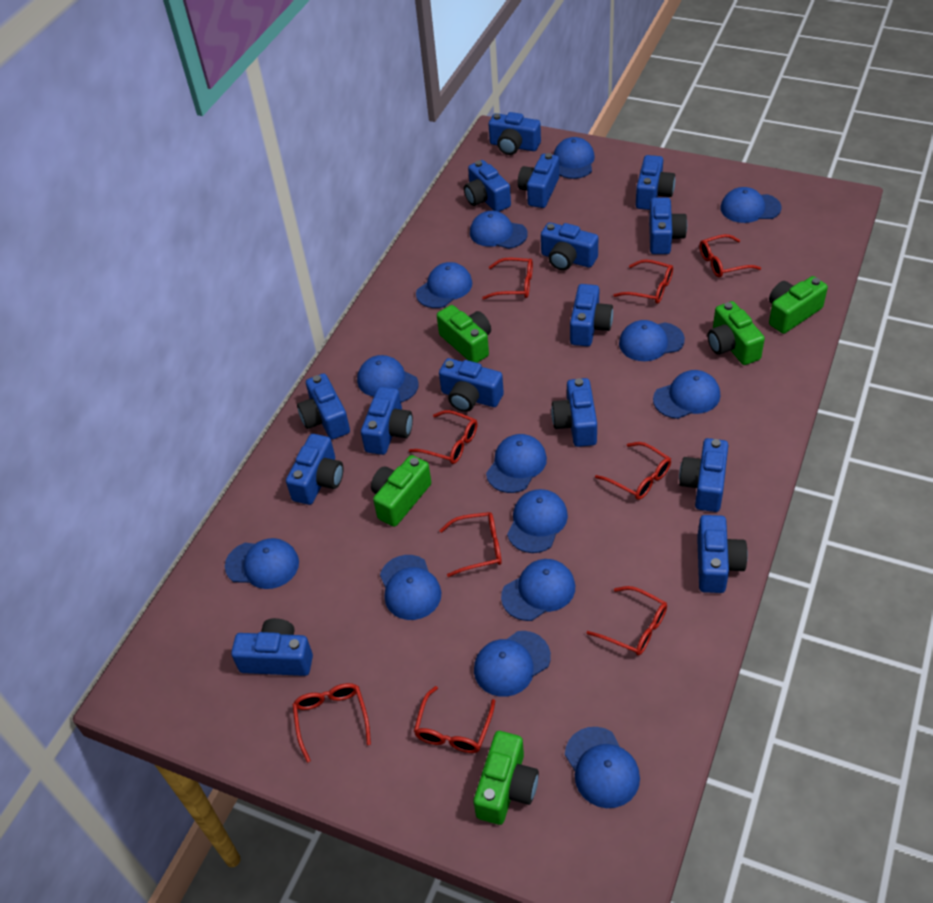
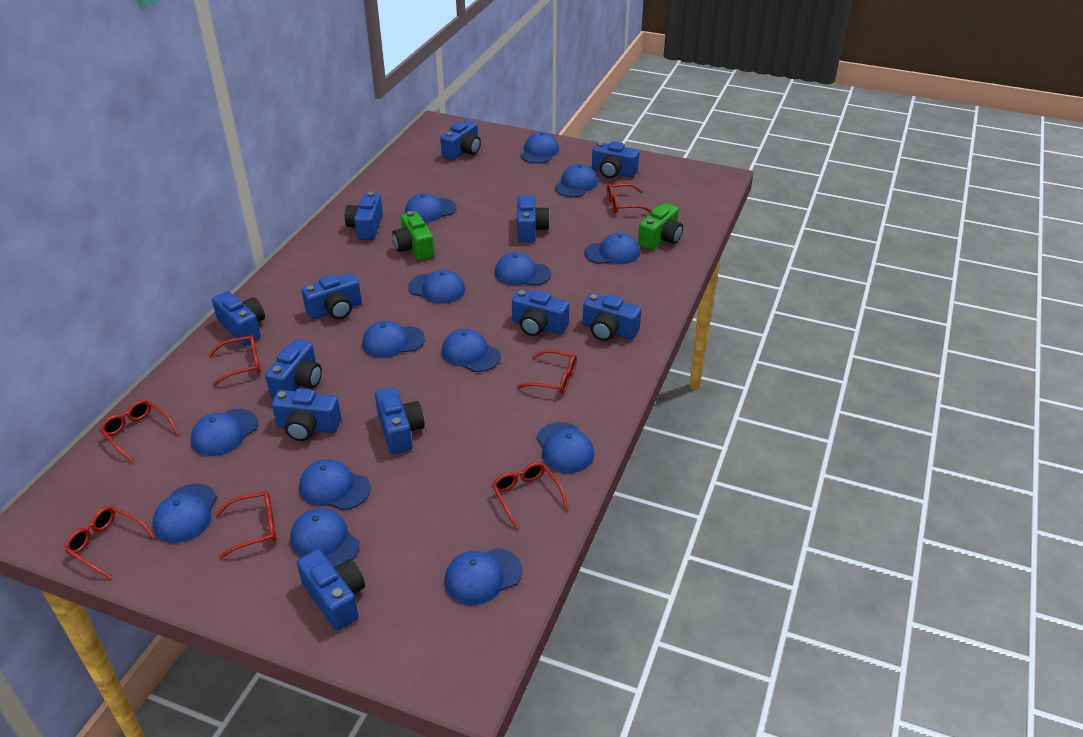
blue camera: [231,618,313,676] [286,434,343,505] [297,373,350,440] [361,387,413,455] [439,358,504,412] [464,160,511,212] [489,112,541,155] [518,153,559,208] [541,222,598,270] [551,378,597,447] [570,284,613,346] [636,155,675,210] [649,197,687,254] [679,438,728,512] [697,515,748,593] = 15 -> [212,291,265,345] [265,339,322,398] [272,388,341,441] [297,549,365,630] [302,273,362,319] [345,192,383,240] [375,387,425,454] [440,120,481,160] [512,289,569,336] [517,195,550,242] [583,293,641,341] [592,141,639,178] = 12
green camera: [371,455,431,527] [437,305,491,363] [474,731,539,825] [708,301,765,365] [769,276,828,334] = 5 -> [392,211,435,261] [638,203,683,250] = 2
red glasses: [292,683,371,763] [409,410,477,464] [414,686,495,753] [439,512,502,577] [482,258,533,300] [586,586,667,656] [595,442,671,500] [613,259,673,304] [699,234,761,278] = 9 -> [64,506,155,579] [100,400,179,462] [208,335,260,386] [215,491,276,559] [492,462,568,529] [517,350,577,394] [607,184,652,213] = 7

